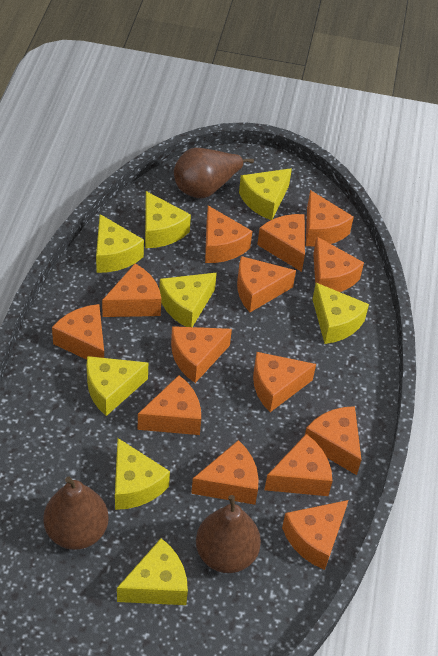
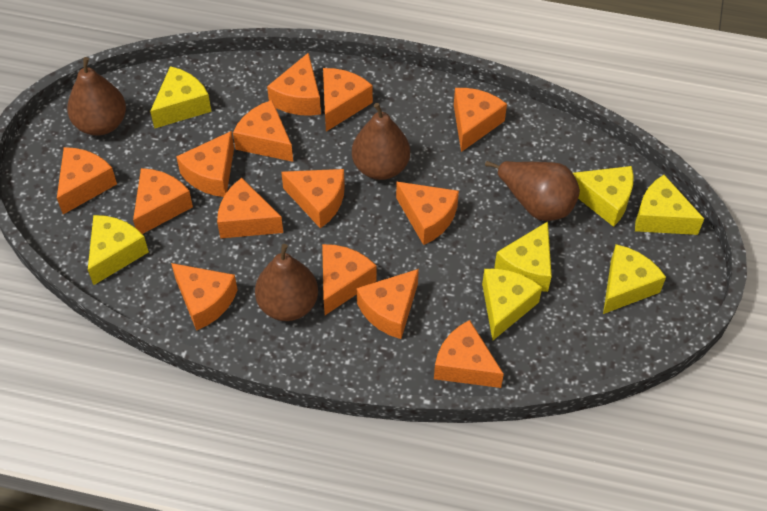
brown pear: [43,477,109,550] [174,148,254,198] [196,495,261,573] = 3 -> [67,57,126,136] [255,244,318,321] [352,103,410,180] [485,161,580,221] = 4
yellow cheese: [87,356,148,416] [96,214,144,273] [115,438,170,510] [117,538,188,605] [145,191,191,248] [159,273,217,327] [239,168,292,220] [312,283,369,344] = 8 -> [88,215,149,285] [150,66,212,129] [482,269,542,340] [494,222,552,292] [573,166,634,227] [603,244,666,314] [635,175,704,235] = 7

